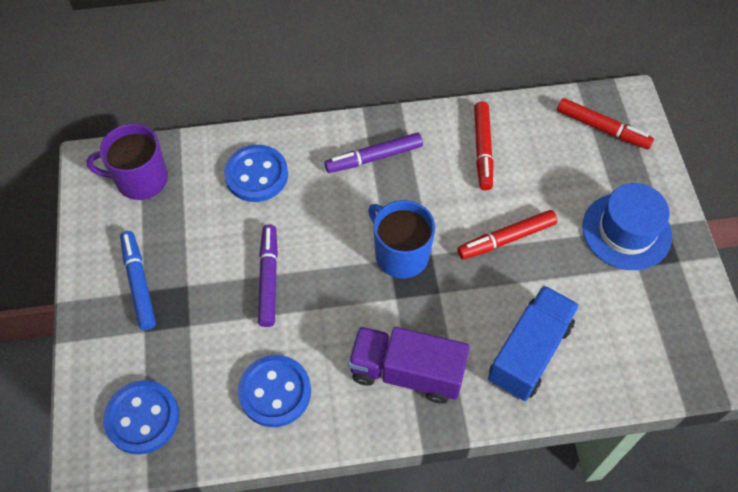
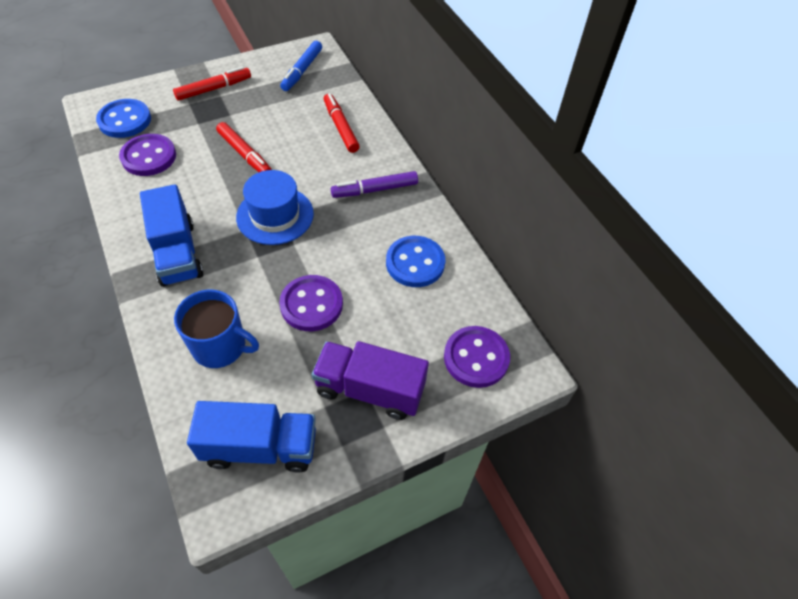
blue button: [103,380,179,454] [224,145,288,202] [238,355,311,427] = 3 -> [96,99,151,138] [386,236,445,287] = 2
blue truck: [488,285,579,401] = 1 -> [140,184,203,287] [187,401,316,473] = 2
purple button: none = 0 -> [119,134,176,176] [279,275,343,331] [444,326,510,388] = 3
purple marker: [258,224,278,327] [325,132,423,173] = 2 -> [331,171,418,198] = 1
purple mug: [86,124,168,200] = 1 -> none = 0

